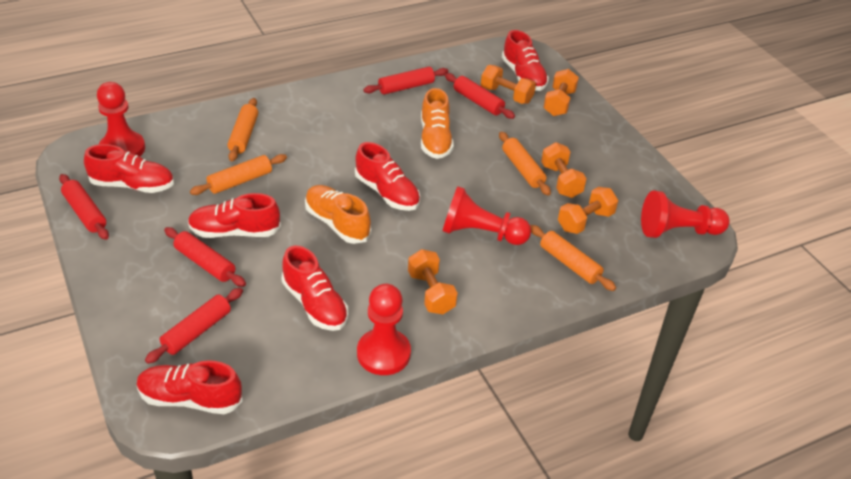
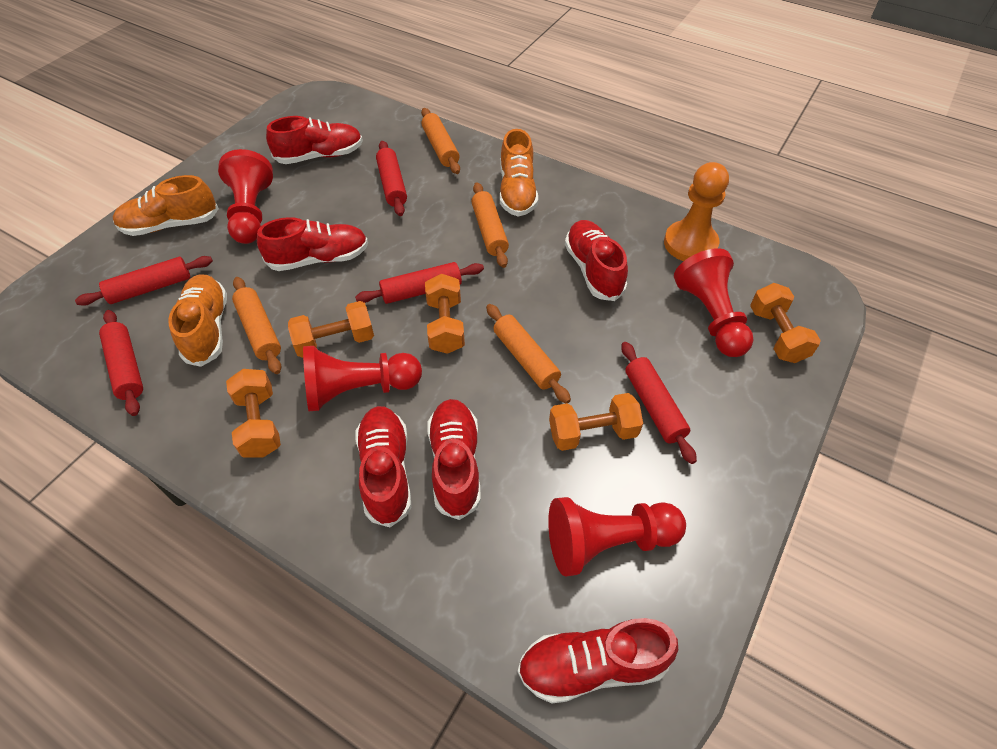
orange pawn: none = 0 -> [664,162,729,261] = 1
orange shoe: [305,185,371,244] [421,88,454,159] = 2 -> [112,175,219,236] [168,275,227,367] [500,129,538,217] = 3

